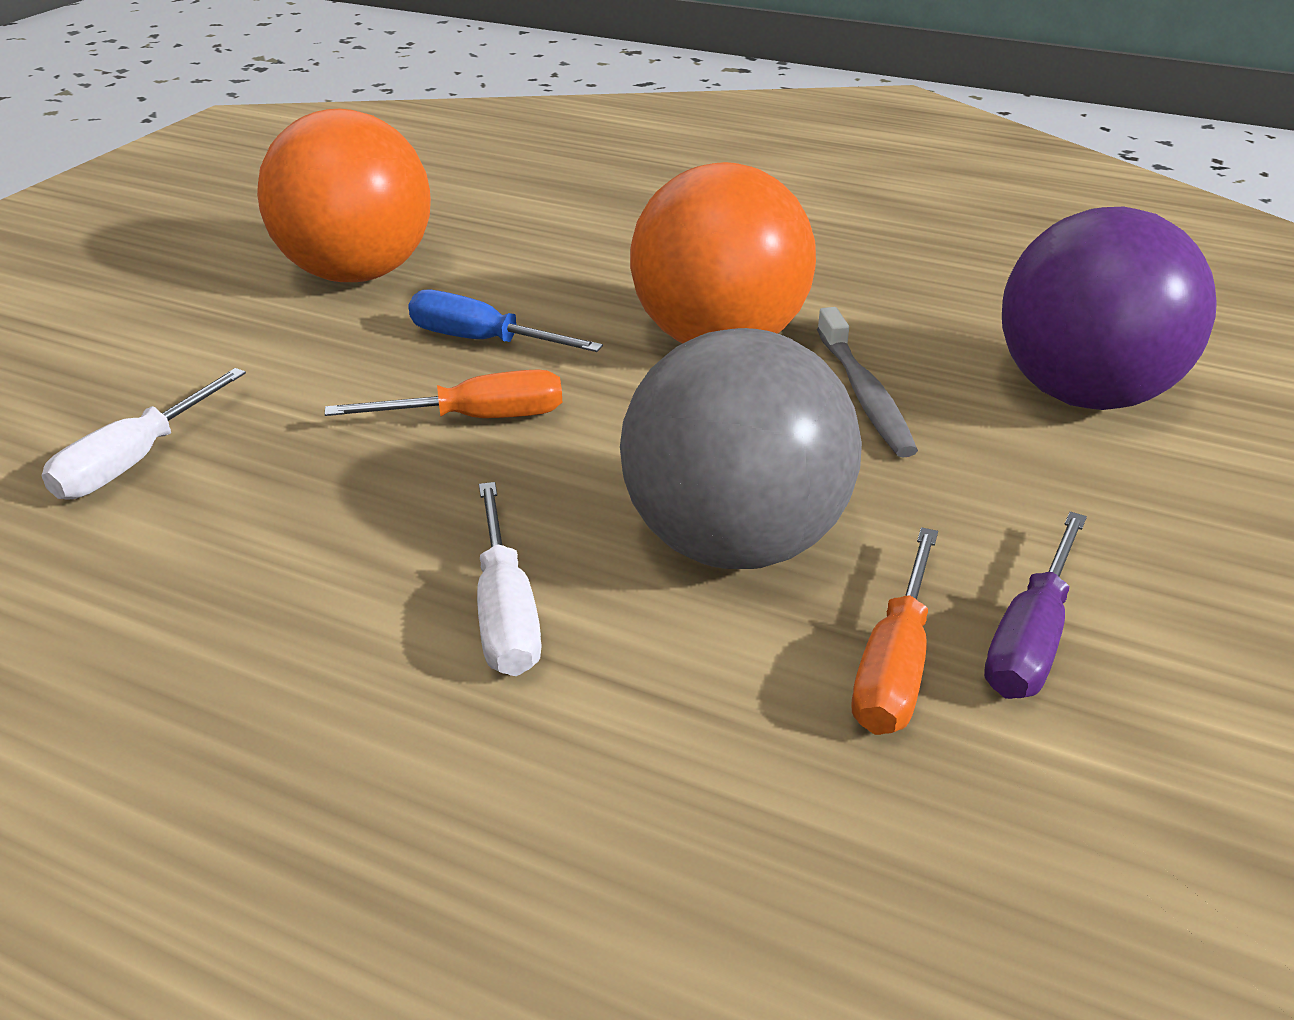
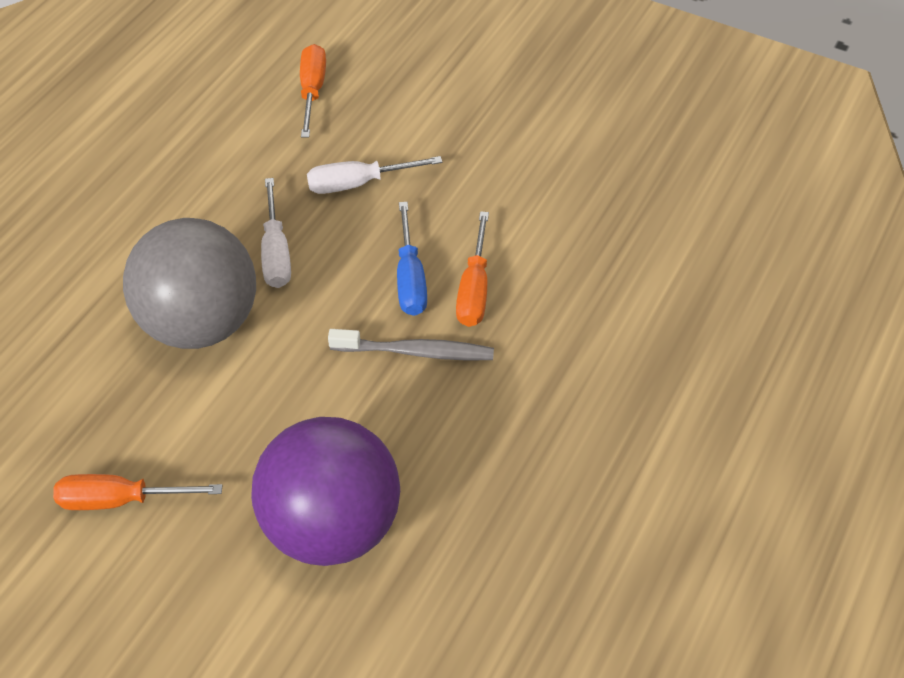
orange ball: [257,109,431,282] [630,162,816,343] = 2 -> none = 0
orange screwdriver: [325,370,562,418] [852,527,938,735] = 2 -> [53,474,222,510] [300,44,326,138] [456,211,489,327] = 3
purple screwdriver: [984,512,1087,699] = 1 -> none = 0

